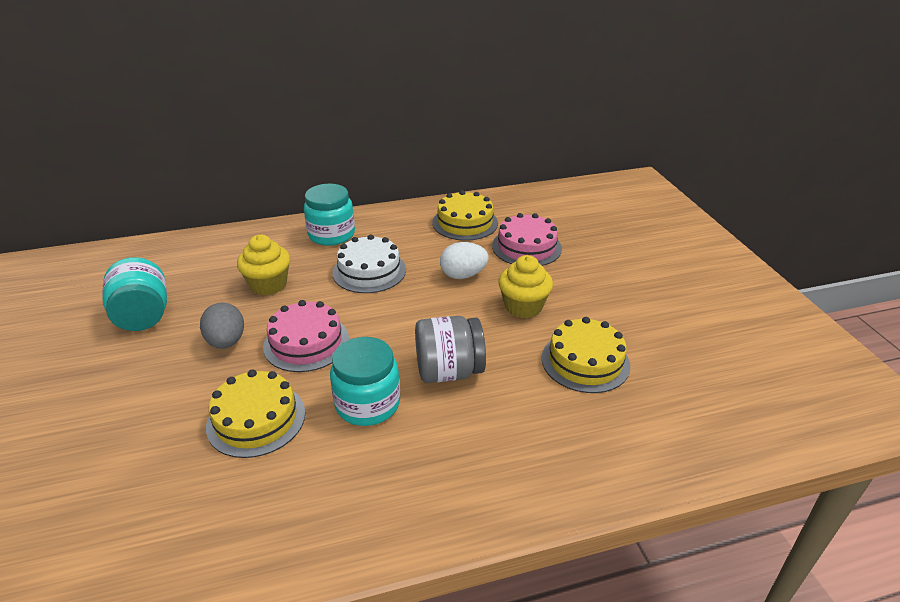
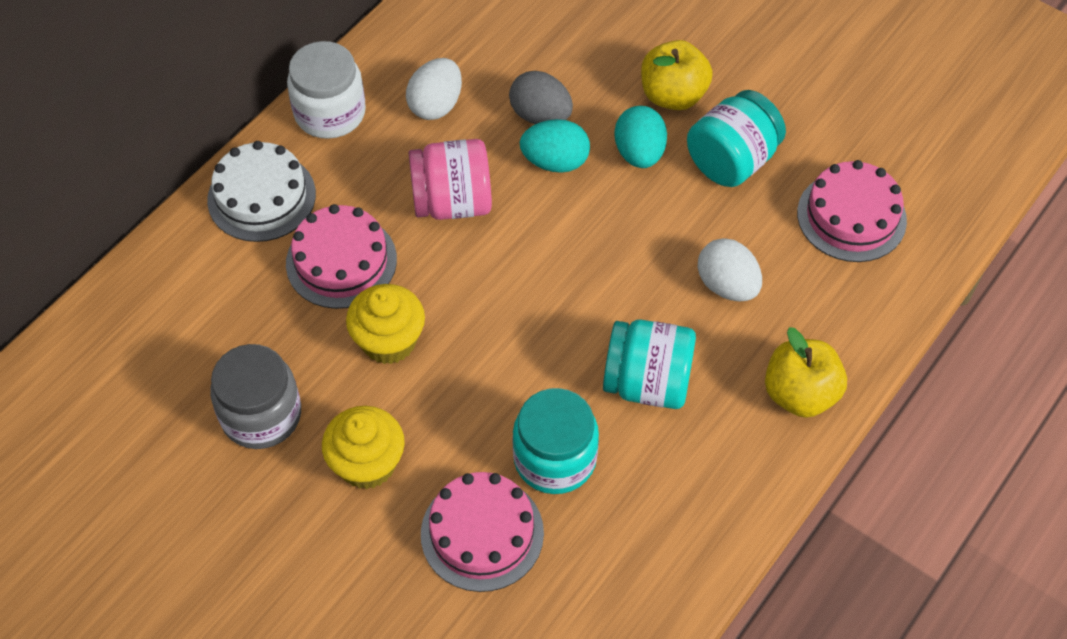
pink cake: [263,300,349,372] [492,213,562,266] = 2 -> [286,204,397,309] [421,472,544,592] [797,160,907,262] = 3
pink jar: none = 0 -> [408,139,492,220] = 1
turquoise egg: none = 0 -> [520,119,590,173] [614,106,667,168] = 2
white egg: [440,242,489,279] = 1 -> [406,58,462,120] [698,238,762,301] = 2
white jar: none = 0 -> [287,41,366,139] = 1
yellow apple: none = 0 -> [641,40,713,110] [765,327,847,418] = 2
yellow cake: [206,370,305,458] [432,190,498,241] [542,317,630,393] = 3 -> none = 0

